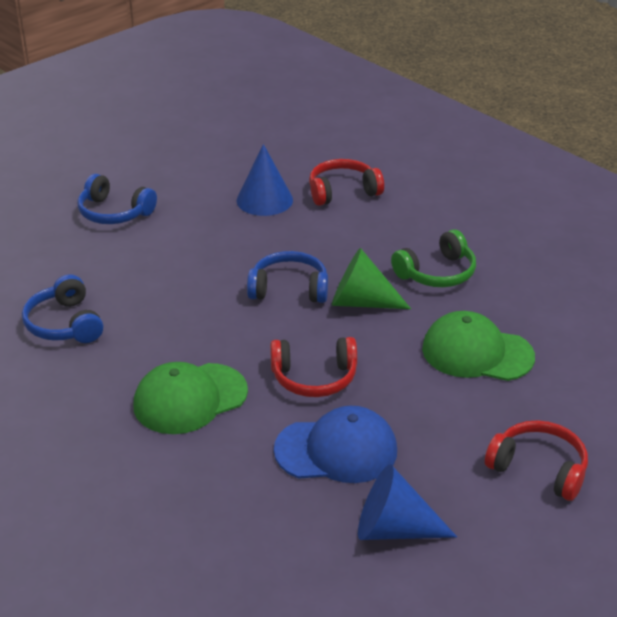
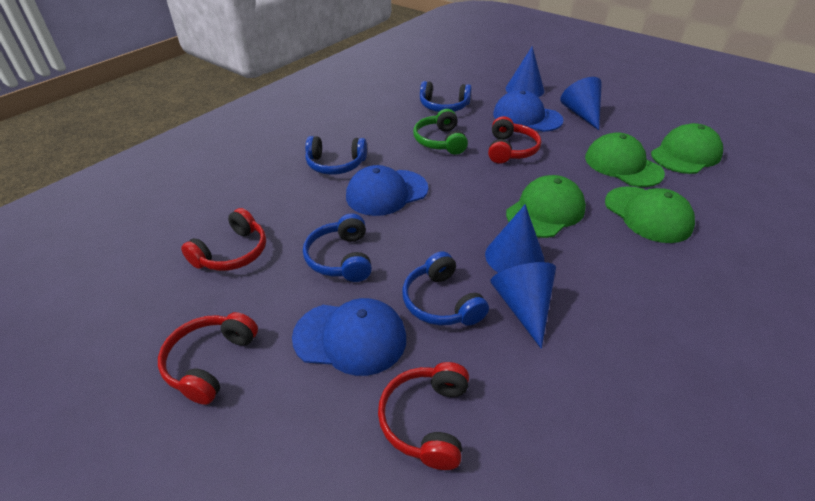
blue cap: [274,406,397,483] = 1 -> [292,298,406,376] [346,165,428,216] [493,90,563,132] = 3
blue cone: [236,144,293,216] [358,464,457,540] = 2 -> [485,204,544,273] [490,262,556,349] [506,46,544,97] [560,77,602,130] = 4
blue headphones: [22,274,103,343] [78,174,157,224] [247,251,328,303] = 3 -> [303,214,372,282] [305,136,367,175] [402,251,489,326] [420,81,472,112] = 4
green cap: [133,362,248,434] [422,311,535,381] = 2 -> [506,175,586,238] [585,133,665,187] [605,186,695,243] [651,123,723,174] = 4
green cone: [332,248,411,309] = 1 -> none = 0
red headphones: [270,337,357,397] [309,159,384,206] [485,420,588,501] = 3 -> [158,312,258,405] [181,208,266,271] [378,362,469,470] [488,116,541,164] = 4

